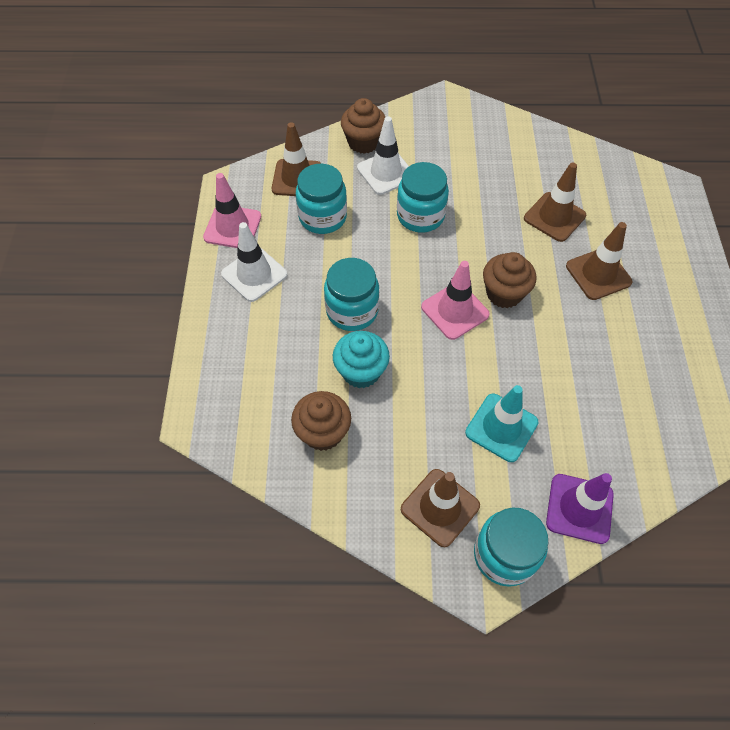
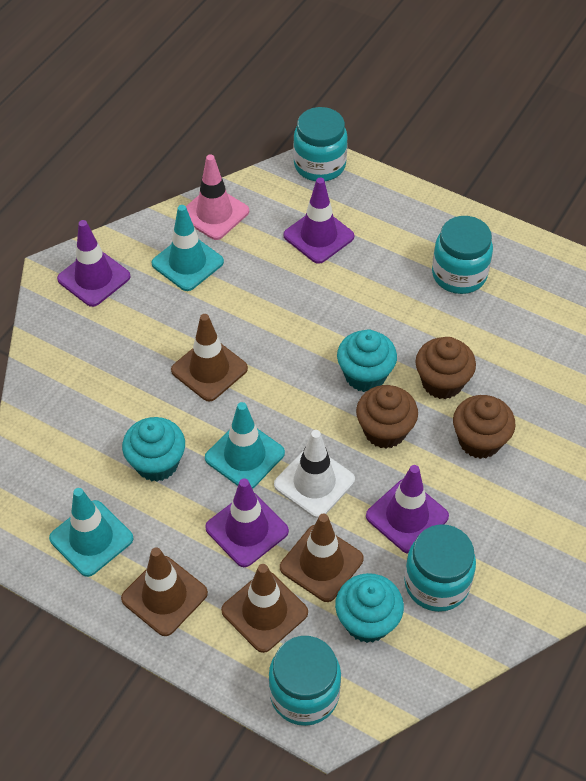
pink traffic cone: [203,173,261,248] [421,261,490,340] = 2 -> [186,154,249,240] = 1
purple traffic cone: [546,473,614,544] = 1 -> [57,220,131,307] [205,478,289,567] [283,178,354,264] [366,465,449,553] = 4
turquoise cupcake: [333,331,390,388] = 1 -> [122,417,185,482] [335,573,404,643] [337,329,397,392] = 3
turquoise traffic cone: [465,385,539,462] = 1 -> [49,488,133,577] [152,205,224,291] [205,402,285,489] = 3
white traffic cone: [221,222,287,302] [357,116,409,195] = 2 -> [274,430,355,518] = 1

